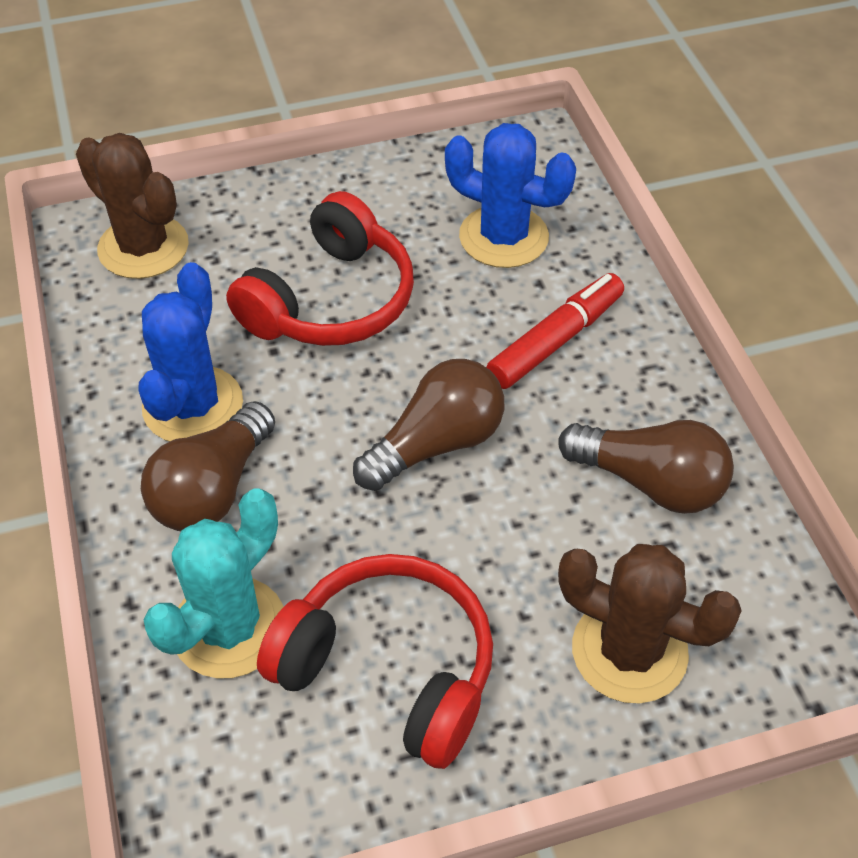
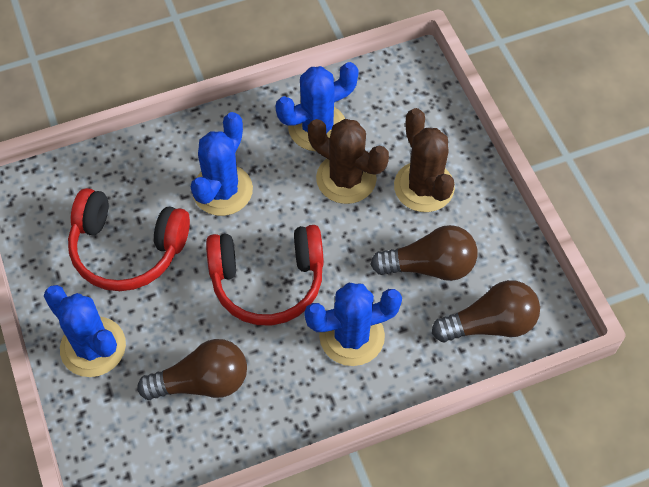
blue cactus: [138,262,243,442] [445,123,576,268] = 2 -> [44,285,126,377] [191,112,253,216] [276,62,359,151] [304,282,402,366] = 4
red marker: [486,273,624,389] = 1 -> none = 0
turquoise cactus: [143,489,284,679] = 1 -> none = 0

